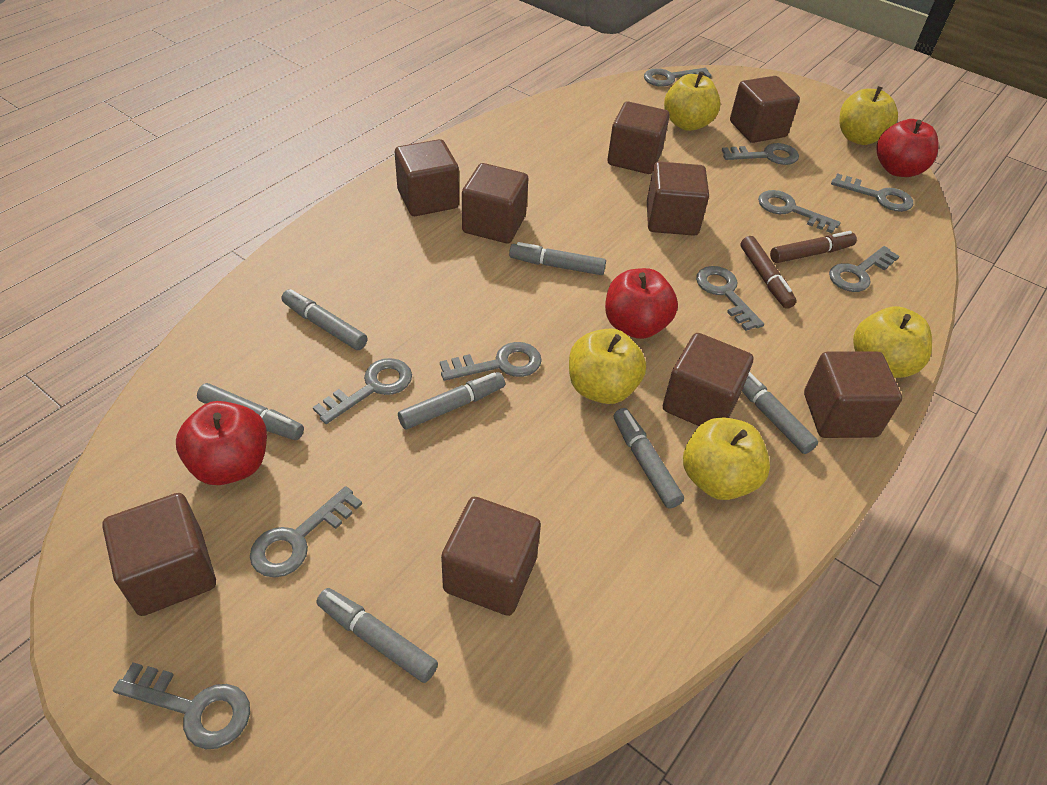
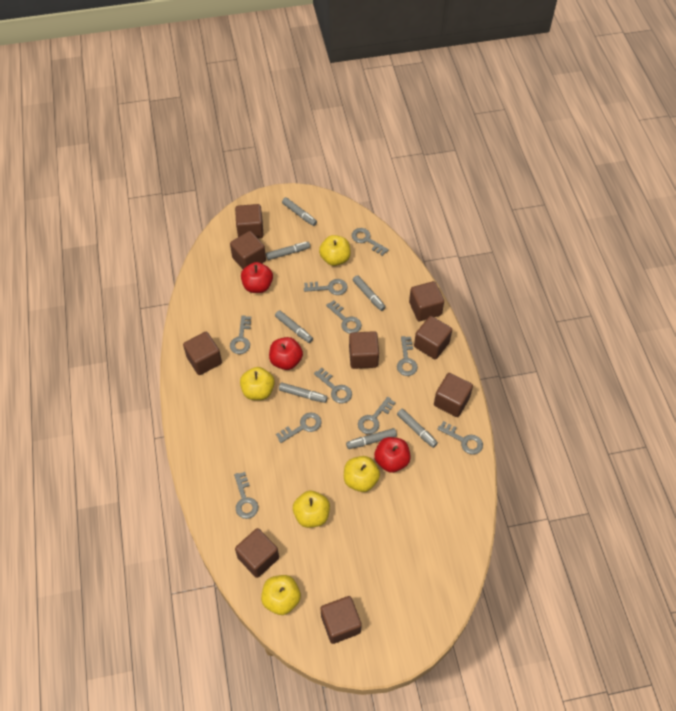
brown marker: [741,236,797,309] [770,231,857,263] = 2 -> none = 0

